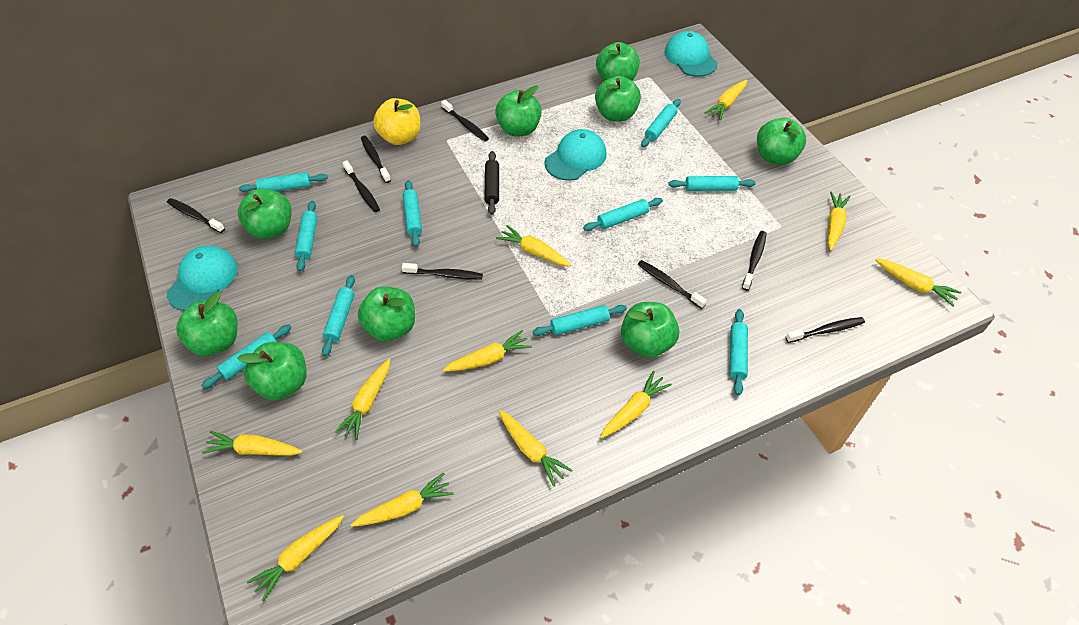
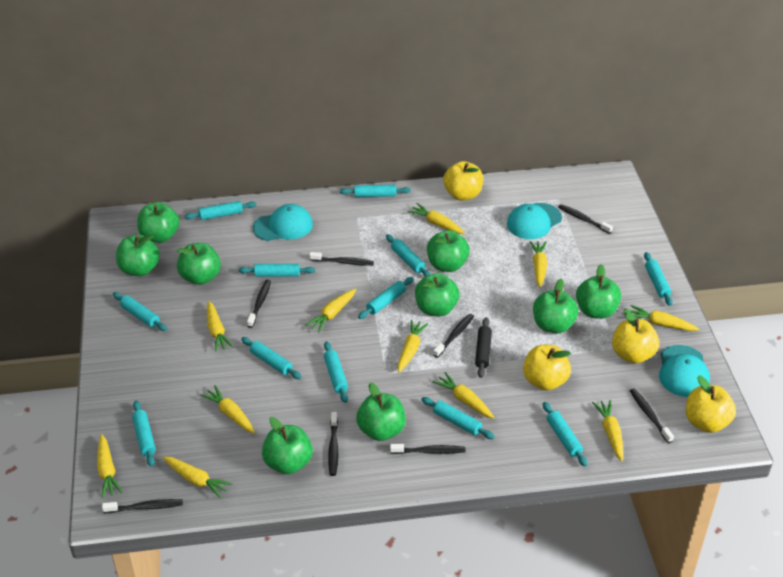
turquoise rolling pin: [201,324,292,389] [239,172,328,192] [295,201,318,272] [322,275,355,356] [403,180,422,247] [533,305,627,336] [583,198,663,231] [641,99,681,147] [669,176,756,191] [730,309,748,395] = 10 -> [113,292,167,331] [132,401,156,467] [185,201,256,220] [239,264,315,277] [241,337,302,379] [324,341,348,403] [340,185,411,197] [358,277,414,319] [386,234,431,277] [421,397,495,439] [543,402,588,467] [644,252,673,306] = 12
yellow apple: [373,98,420,145] = 1 -> [443,161,483,201] [523,345,571,391] [612,309,659,364] [686,375,736,433] = 4

